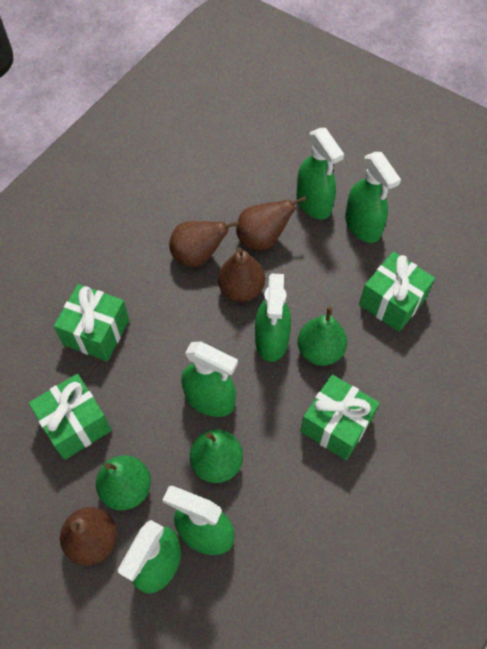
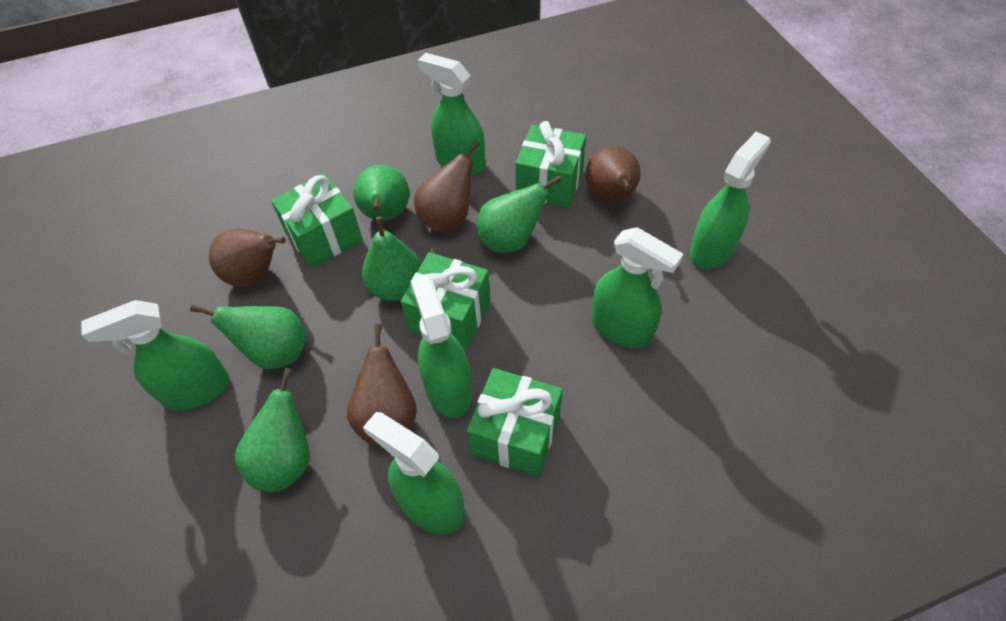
green pear: [96,455,151,510] [190,429,243,483] [298,306,347,366] = 3 -> [190,305,306,369] [235,368,310,492] [353,165,409,221] [362,217,421,301] [477,176,562,253] = 5

